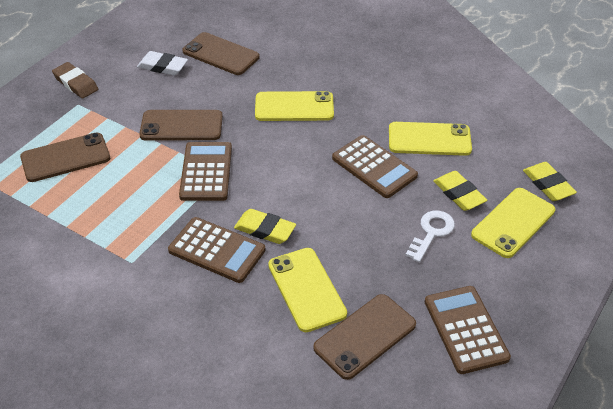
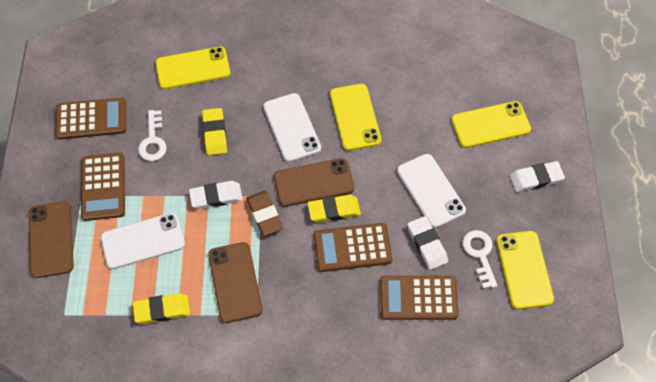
brown phone: [20,133,110,182] [139,110,223,140] [182,32,260,75] [313,294,416,380] = 4 -> [28,201,74,278] [208,242,263,323] [274,158,354,207] = 3
white eraser: [137,51,188,75] = 1 -> [189,181,243,209] [407,216,448,270] [510,161,565,192] = 3
white key: [405,210,455,262] = 1 -> [138,110,167,161] [463,230,497,289] = 2
white phone: none = 0 -> [101,213,185,269] [263,93,321,162] [397,154,466,228] = 3

